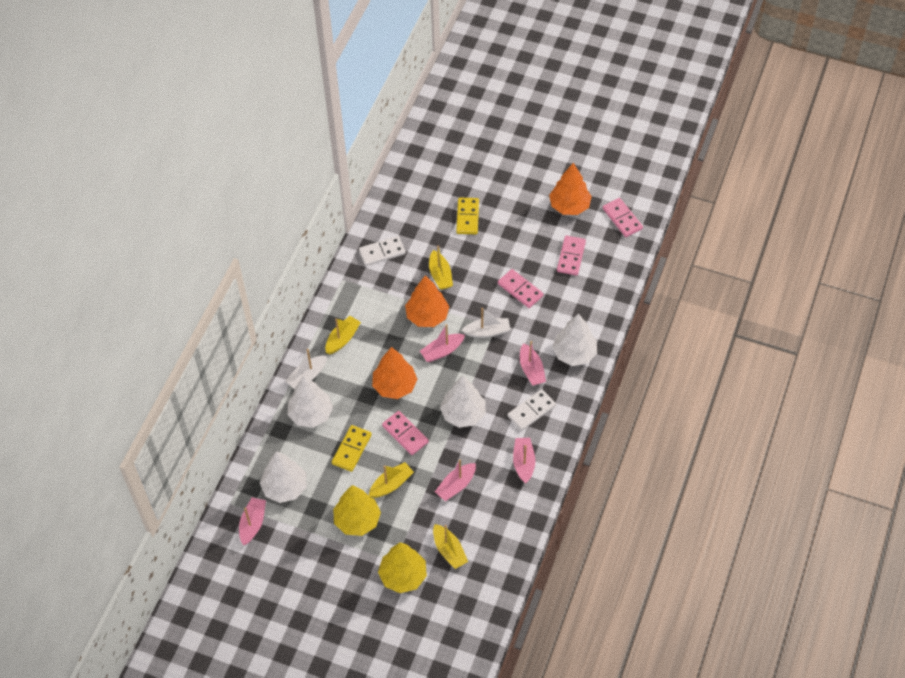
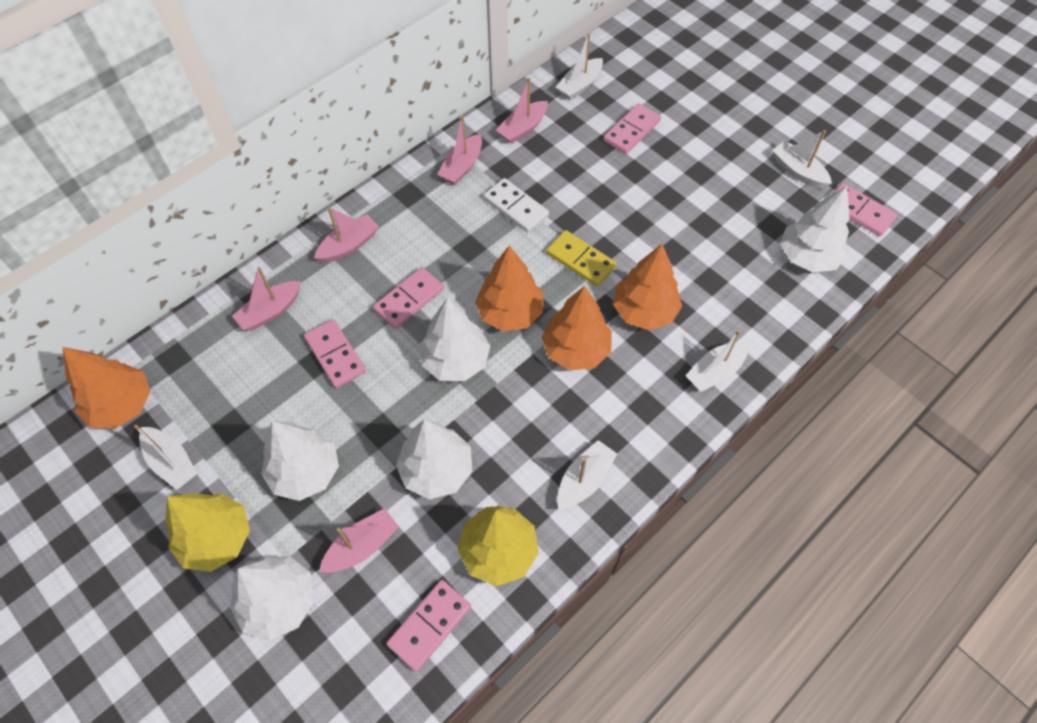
orange tree: [372,347,418,399] [405,275,449,327] [549,163,592,215] = 3 -> [62,347,151,429] [475,246,543,332] [542,286,612,370] [613,244,682,330] = 4
pink domino: [382,411,429,455] [498,269,543,308] [557,235,586,275] [603,198,643,237] = 4 -> [304,319,366,388] [373,267,444,329] [386,580,471,672] [603,103,661,154] [833,183,898,236] = 5
white boat: [285,349,327,390] [461,308,510,338] = 2 -> [134,425,197,490] [556,34,603,100] [557,440,617,509] [685,330,749,392] [772,130,832,189] = 5
white domino: [359,236,406,266] [507,389,556,431] = 2 -> [484,178,549,232] = 1
white tree: [260,451,306,503] [288,376,333,428] [440,376,486,428] [553,314,597,366] = 4 -> [230,556,314,641] [261,421,339,501] [396,419,472,499] [419,298,490,381] [781,185,850,273] = 5
yellow boat: [325,316,361,354] [369,462,414,498] [429,245,453,290] [433,524,468,569] = 4 -> none = 0
yellow domino: [332,425,372,472] [456,198,479,234] = 2 -> [546,230,617,286] = 1

